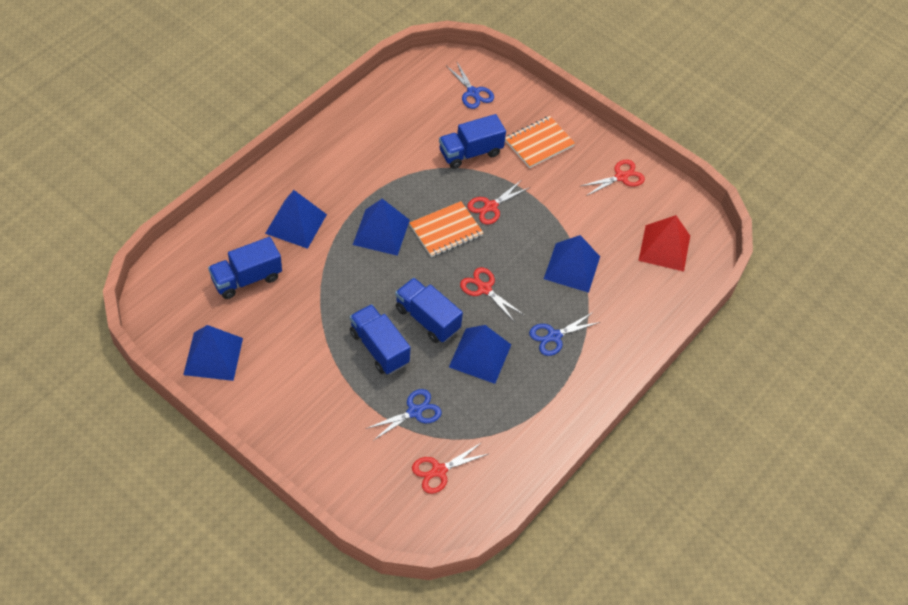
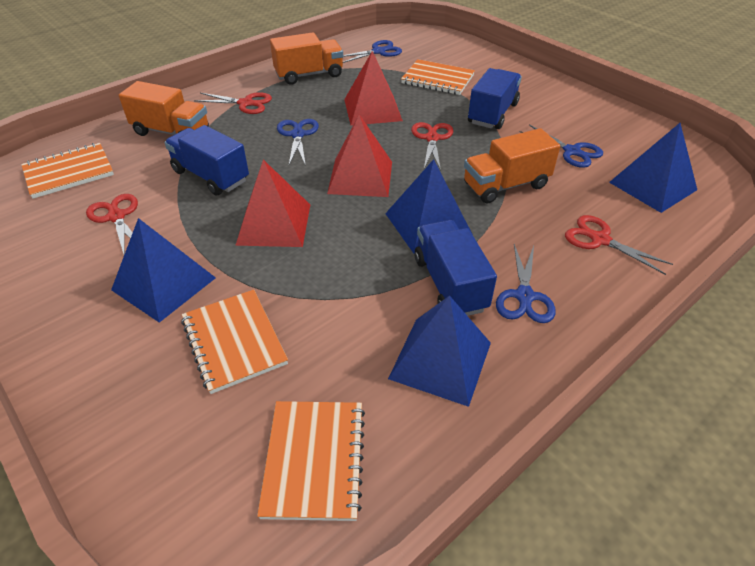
blue pyramid: [183,325,243,381] [265,190,327,249] [353,199,410,256] [449,325,511,384] [544,235,600,293] = 5 -> [111,218,216,323] [385,159,473,253] [388,295,491,407] [609,123,697,213] = 4
blue scissors: [366,389,442,441] [446,61,494,109] [529,312,600,356] = 3 -> [277,119,319,166] [343,40,402,63] [496,244,556,323] [520,125,603,168] = 4
blue truck: [208,237,282,299] [350,304,411,374] [395,278,463,343] [439,114,506,169] = 4 -> [164,125,249,195] [415,220,497,316] [468,68,522,129] = 3
orange notebook: [409,201,483,257] [505,116,575,168] = 2 -> [21,143,114,199] [181,290,288,394] [257,401,365,521] [401,59,475,95] = 4
orange truck: none = 0 -> [119,81,209,136] [270,32,343,85] [464,128,560,203] = 3
red pyramid: [638,215,690,272] = 1 -> [235,159,310,247] [327,115,392,197] [344,51,403,126] = 3

